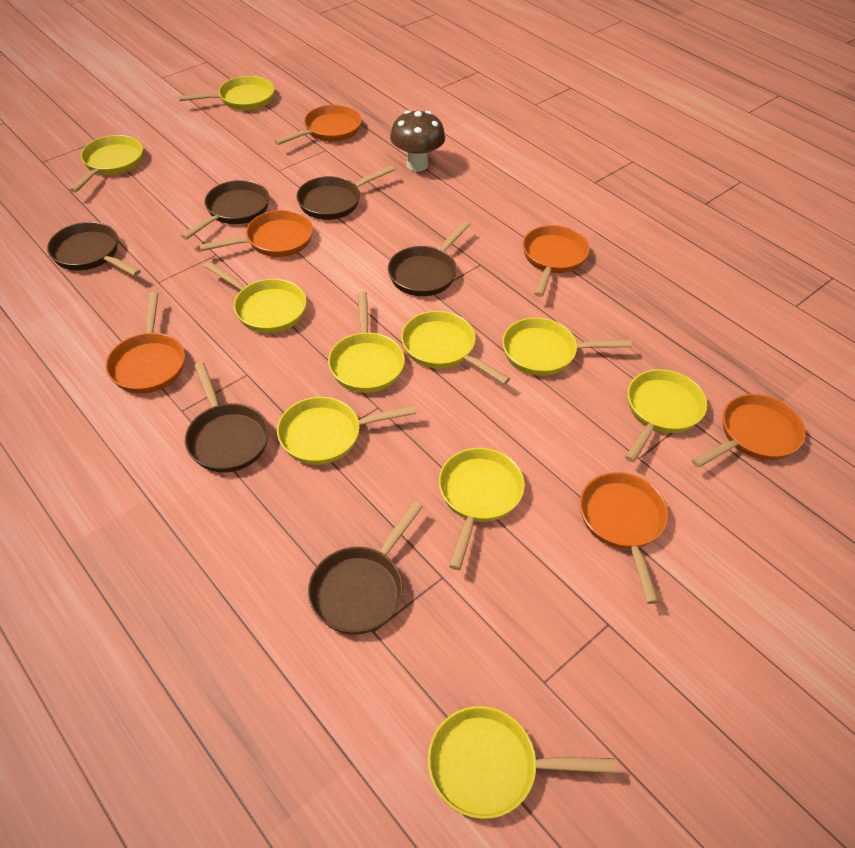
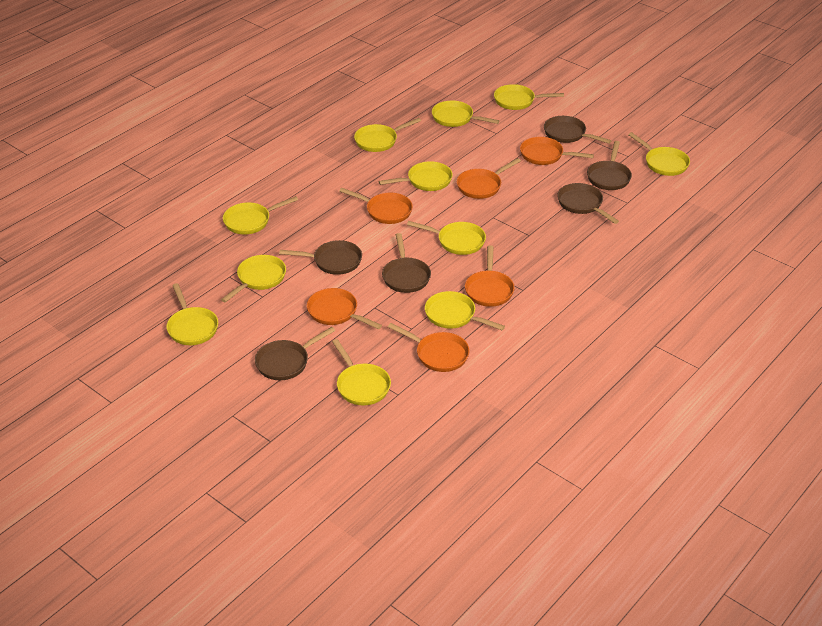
brown mushroom: [390,110,445,171] = 1 -> none = 0
yellow pan: [69,135,143,193] [178,76,274,110] [204,262,307,333] [277,397,417,465] [328,292,405,393] [401,311,510,384] [428,706,616,819] [439,448,525,570] [502,317,632,376] [625,369,707,462] = 10 -> [167,283,218,345] [221,255,286,302] [223,196,298,234] [332,339,391,405] [354,118,421,152] [379,161,453,191] [407,221,486,255] [425,291,505,330] [432,101,499,127] [494,84,564,110] [628,132,690,176] = 11

